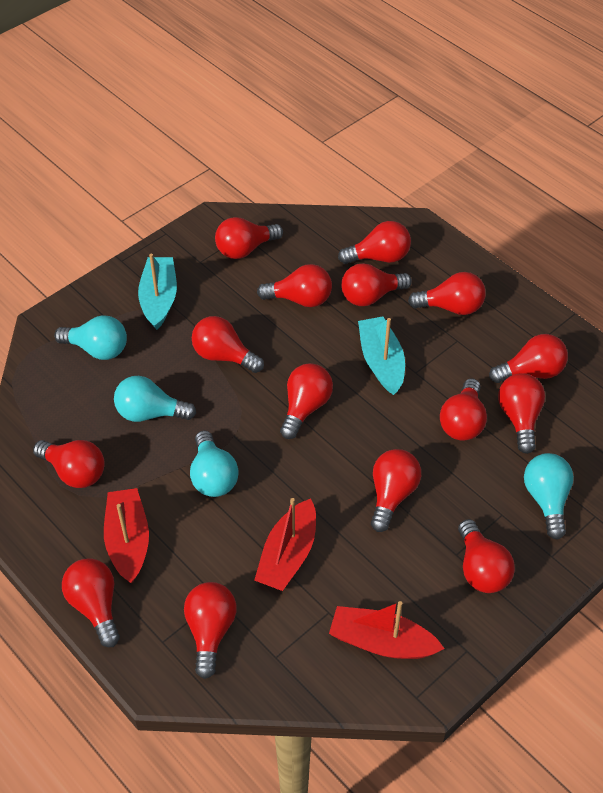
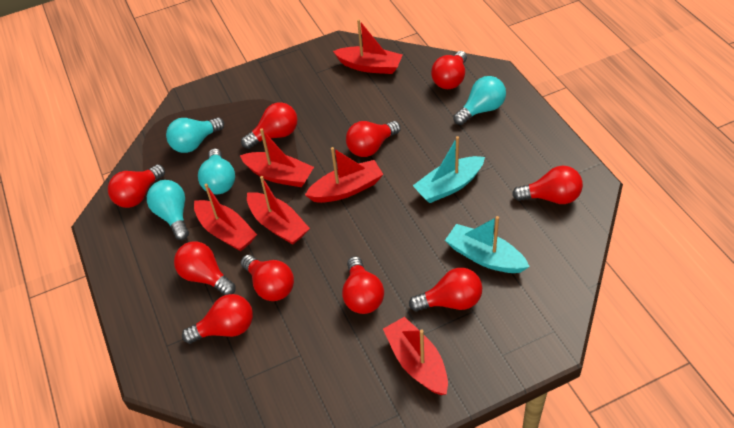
red boat: [104,488,149,583] [254,498,316,591] [329,601,444,659] = 3 -> [194,184,257,251] [240,128,314,187] [247,176,310,245] [305,147,383,203] [333,19,402,74] [383,317,448,395] = 6
red light bulb: [33,440,105,488] [62,558,120,647] [184,582,237,679] [192,316,264,373] [215,217,283,259] [257,264,332,307] [280,363,333,439] [338,221,411,264] [341,263,412,306] [371,449,421,532] [408,272,486,315] [440,378,487,440] [458,519,515,593] [489,334,568,383] [498,373,545,454] = 15 -> [108,164,165,208] [174,241,236,295] [182,294,253,344] [241,102,298,149] [241,255,294,301] [342,256,384,314] [346,121,400,157] [409,268,482,312] [431,51,467,89] [512,165,583,204] = 10

